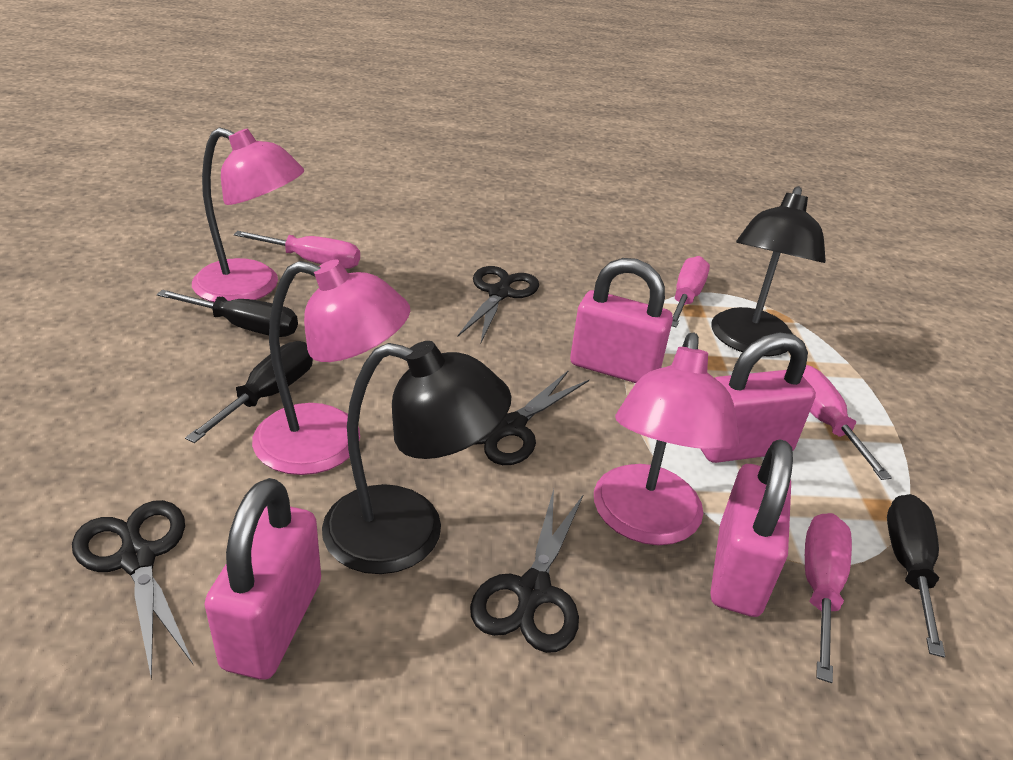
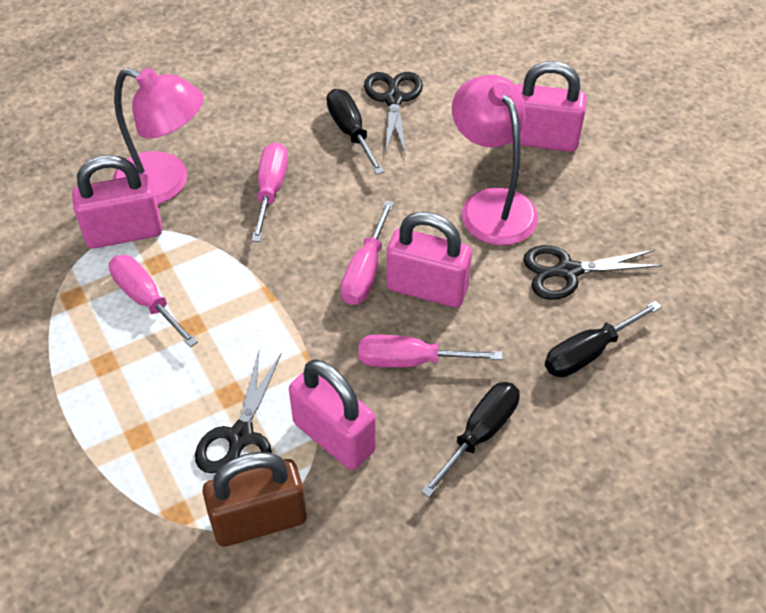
black lamp: [322,341,512,574] [711,186,826,356] = 2 -> none = 0
black scissors: [72,500,193,680] [458,266,539,342] [470,489,584,653] [475,370,589,465] = 4 -> [195,351,282,473] [364,72,423,156] [523,245,662,300] = 3
brown padlock: none = 0 -> [203,452,307,547] = 1
pink lamp: [192,128,304,302] [252,260,410,475] [594,333,740,545] = 3 -> [113,68,204,204] [452,75,538,245] = 2

